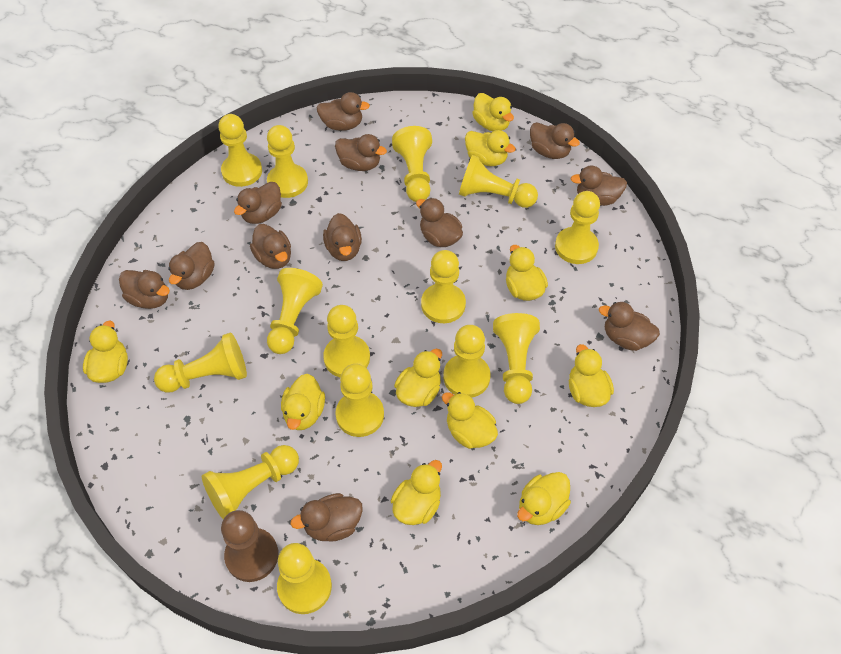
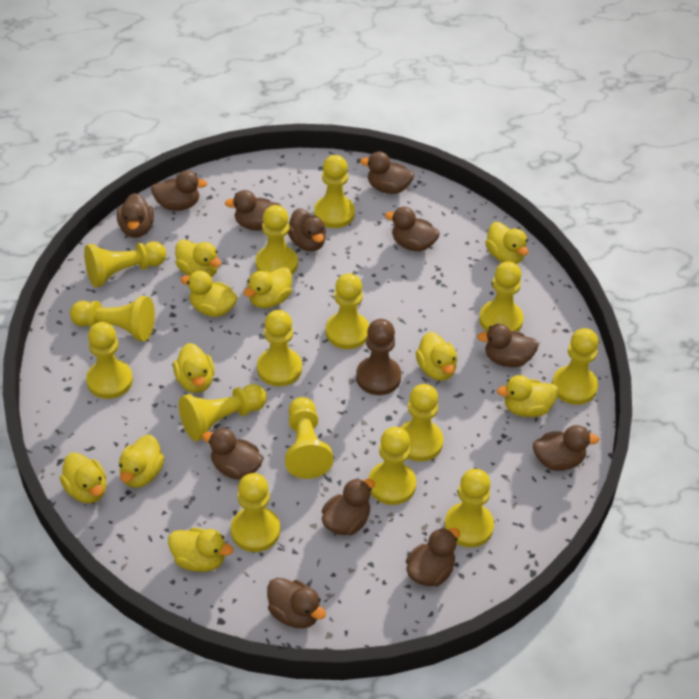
yellow pawn: [154,332,247,393] [202,445,299,519] [218,114,262,187] [267,125,308,198] [267,268,323,354] [277,543,332,614] [323,305,370,377] [336,364,384,437] [392,126,432,202] [421,250,466,323] [443,325,491,398] [459,155,538,208] [493,313,540,404] [555,191,600,264] = 14 -> [70,296,155,341] [84,241,166,288] [86,322,133,399] [179,384,267,441] [231,473,280,552] [256,205,298,274] [257,310,302,386] [285,397,333,479] [314,155,355,228] [326,273,369,349] [369,427,416,505] [400,384,444,461] [445,469,494,547] [479,261,524,332] [552,328,599,405] = 15

